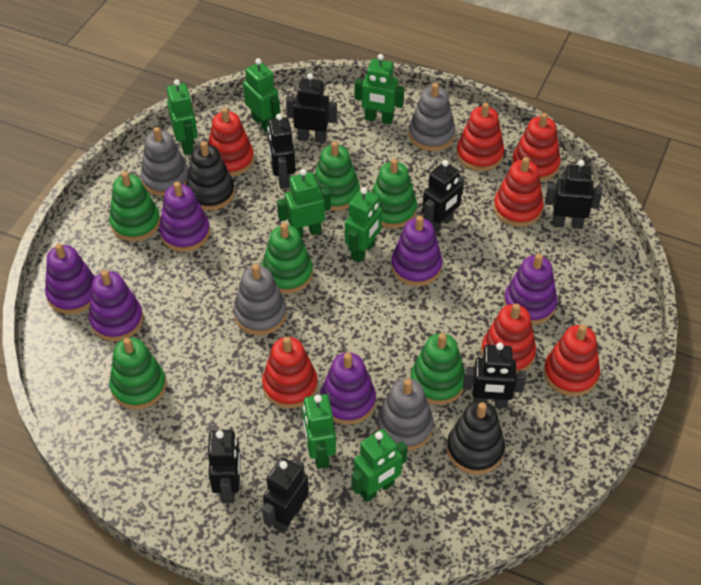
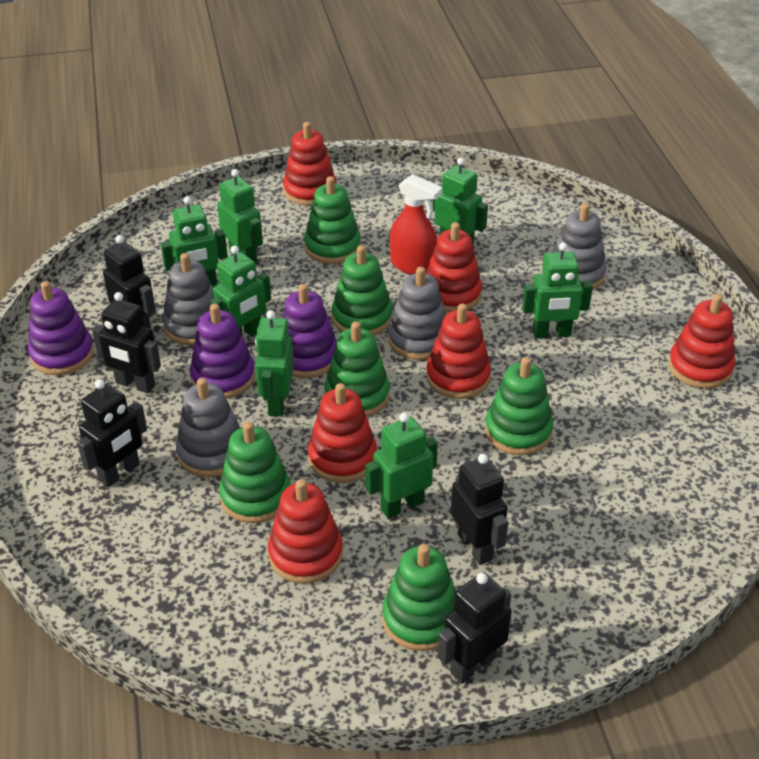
black robot: [208,430,241,503] [262,457,309,533] [268,114,296,189] [286,73,337,143] [422,160,465,234] [463,342,526,408] [545,160,603,229] = 7 -> [77,379,147,487] [92,292,161,393] [103,235,156,329] [438,572,512,684] [451,454,508,565] = 5
black stacking toy: [186,141,235,211] [447,401,505,474] = 2 -> none = 0
purple stacking toy: [45,243,95,314] [89,270,143,341] [159,182,210,252] [320,352,376,425] [391,216,443,286] [504,254,557,325] = 6 -> [28,281,94,375] [190,304,255,399] [282,284,337,378] = 3
red spray bottle: none = 0 -> [390,174,442,275] = 1
red stacking toy: [208,108,254,176] [262,337,318,408] [456,102,504,171] [481,303,536,374] [494,157,544,227] [512,113,561,182] [544,325,600,396] = 7 -> [268,479,343,583] [283,122,336,206] [308,383,377,483] [426,222,482,312] [426,304,491,399] [668,294,735,389] = 6

